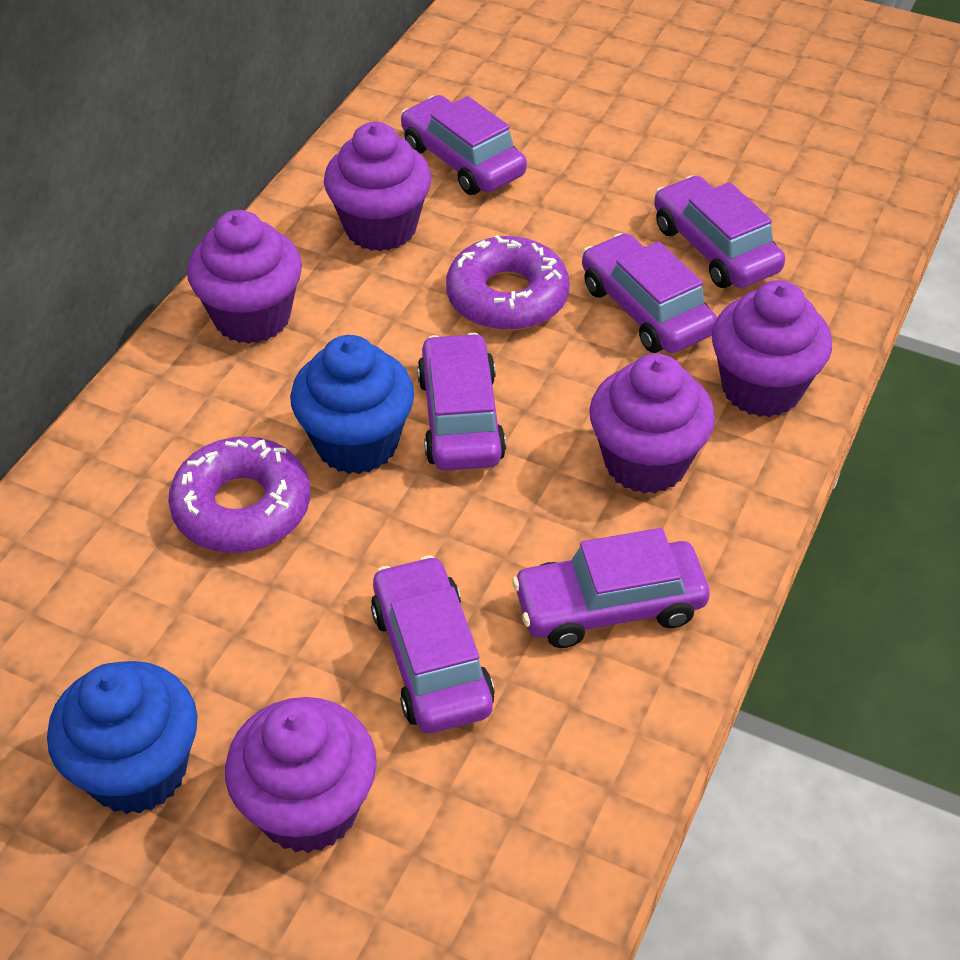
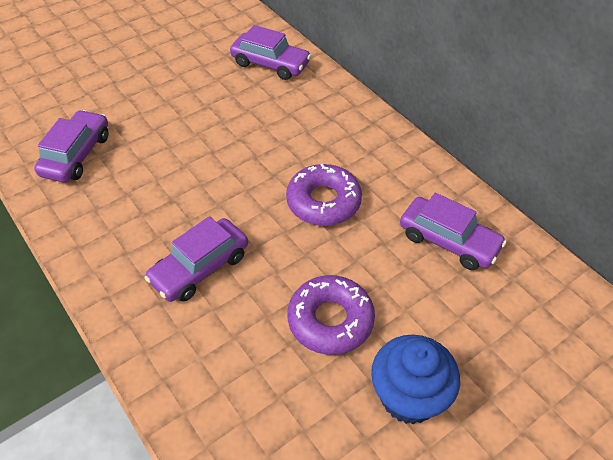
blue cupcake: [47,661,198,814] [290,335,414,474] = 2 -> [371,335,460,424] = 1
purple car: [371,555,495,733] [401,95,527,195] [417,333,506,471] [512,528,710,648] [582,233,717,353] [654,175,785,288] = 6 -> [34,110,109,182] [145,216,248,302] [230,25,311,80] [400,193,507,270] = 4
purple cupcake: [187,210,302,344] [225,697,377,853] [324,122,431,251] [589,354,715,494] [712,280,832,417] = 5 -> none = 0

